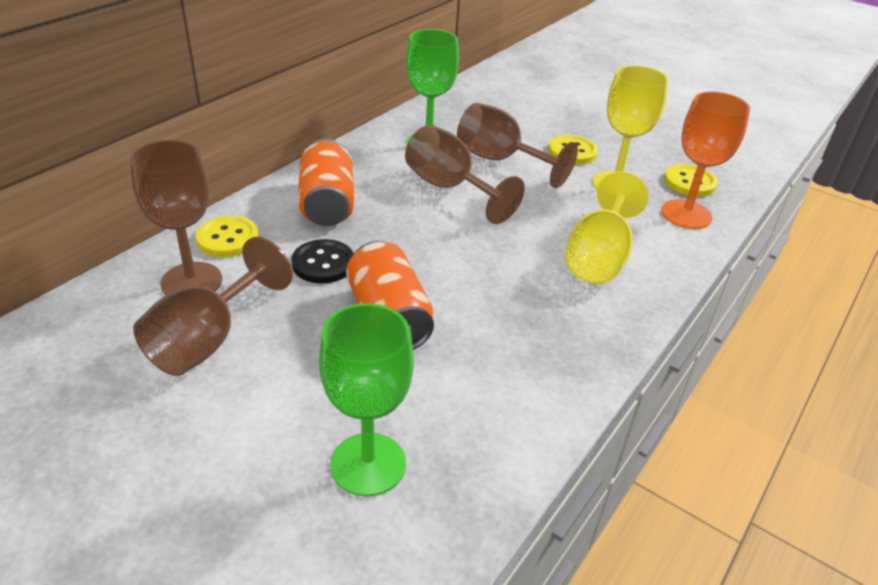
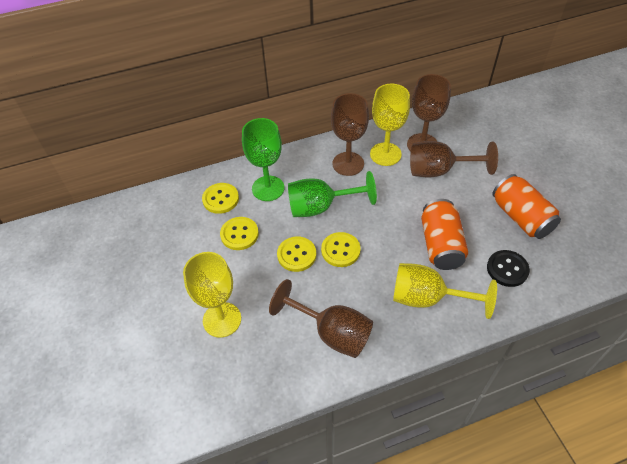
orange goblet: [661,91,750,229] = 1 -> none = 0
yellow button: [196,216,259,257] [548,135,598,165] [664,164,718,197] = 3 -> [202,183,239,214] [220,217,259,250] [277,237,316,272] [321,232,361,267] = 4
yellow goblet: [565,171,649,284] [592,65,668,189] = 2 -> [183,252,241,338] [370,84,410,166] [393,263,497,319] = 3

